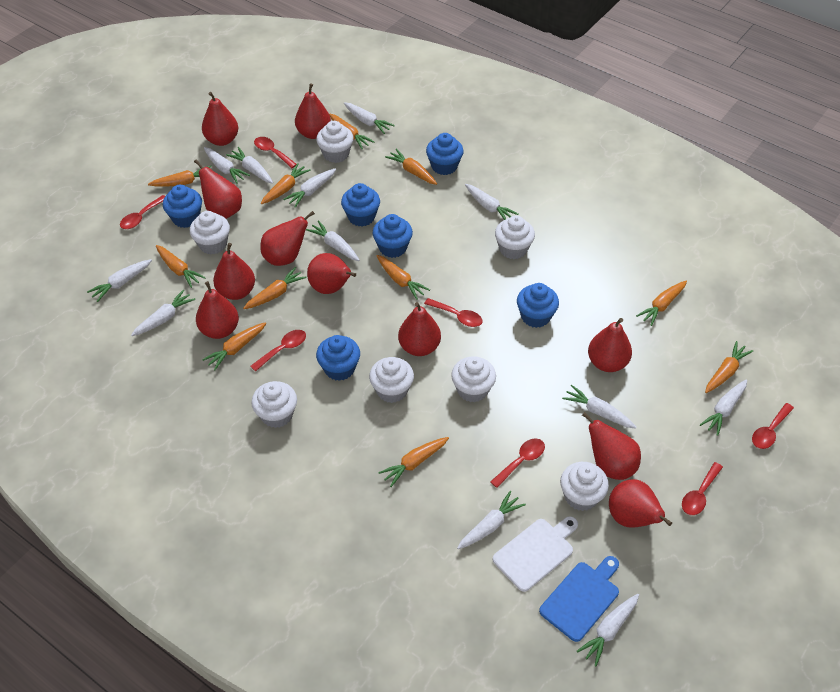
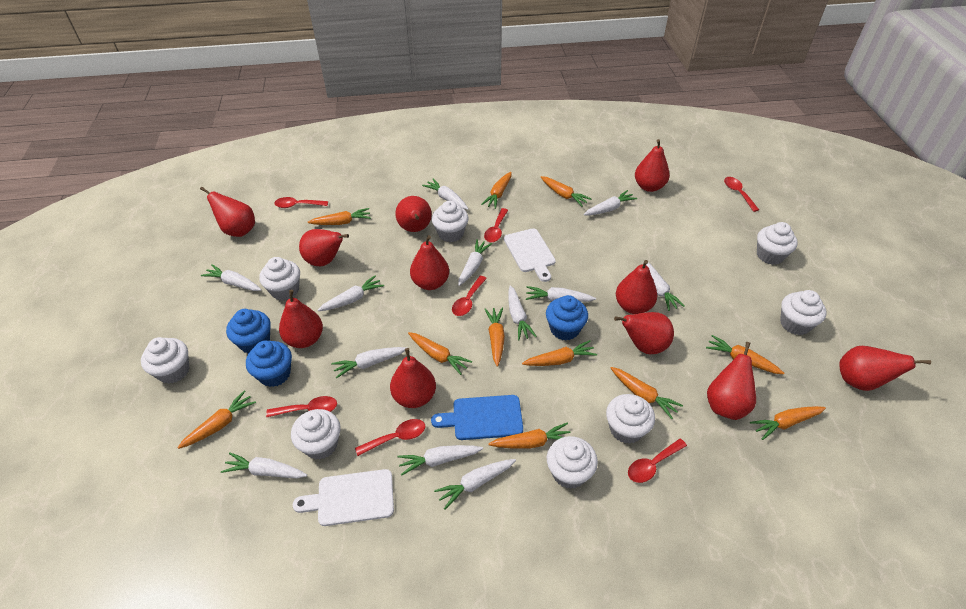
blue cupcake: [163,185,202,228] [316,335,360,381] [341,183,380,227] [373,214,413,258] [426,133,464,175] [517,283,559,328] = 6 -> [226,309,271,353] [246,341,292,387] [546,295,588,340] = 3
white cupcake: [190,211,230,254] [251,381,297,428] [316,121,353,163] [369,357,414,403] [451,356,496,402] [495,215,535,259] [560,462,609,511] = 7 -> [141,337,190,384] [259,257,300,300] [291,409,341,460] [432,201,469,242] [547,436,598,489] [606,394,655,444] [757,222,798,265] [780,290,827,335] = 8
white cutting board: [493,516,578,592] = 1 -> [293,469,394,526] [504,228,556,282] = 2

